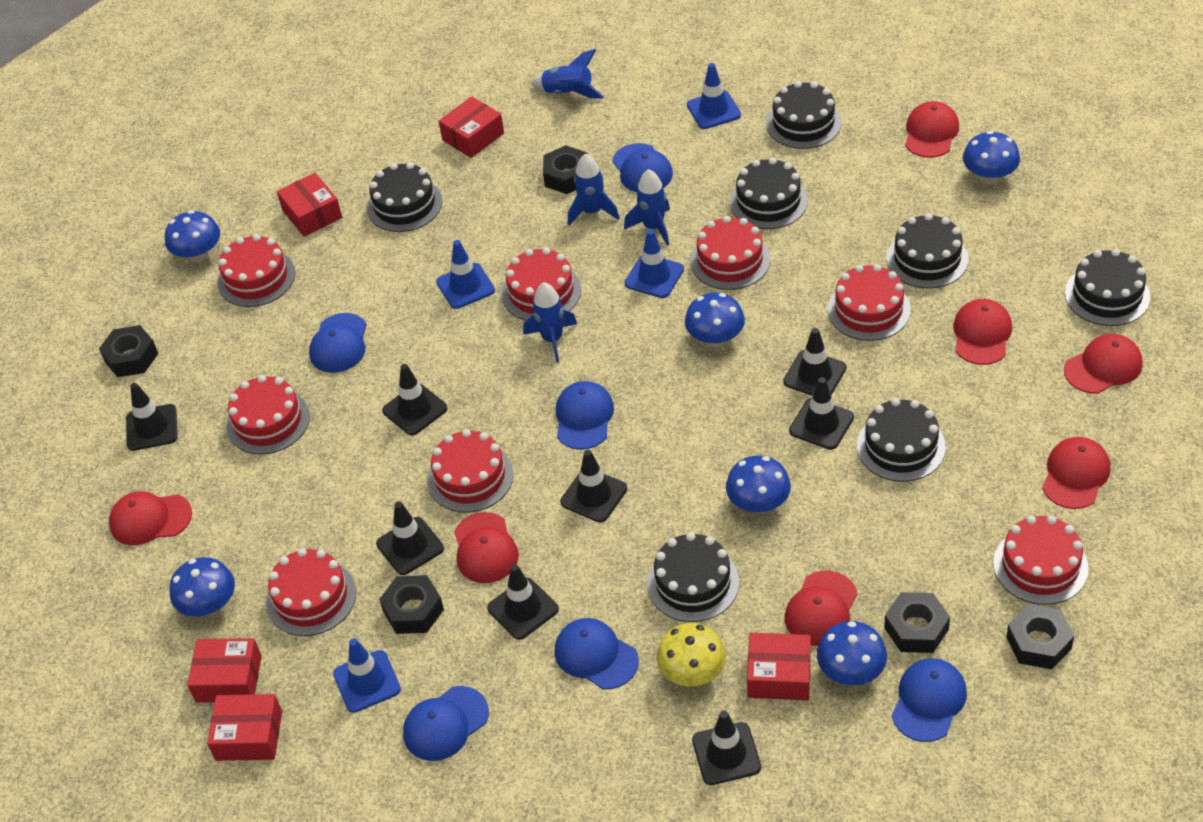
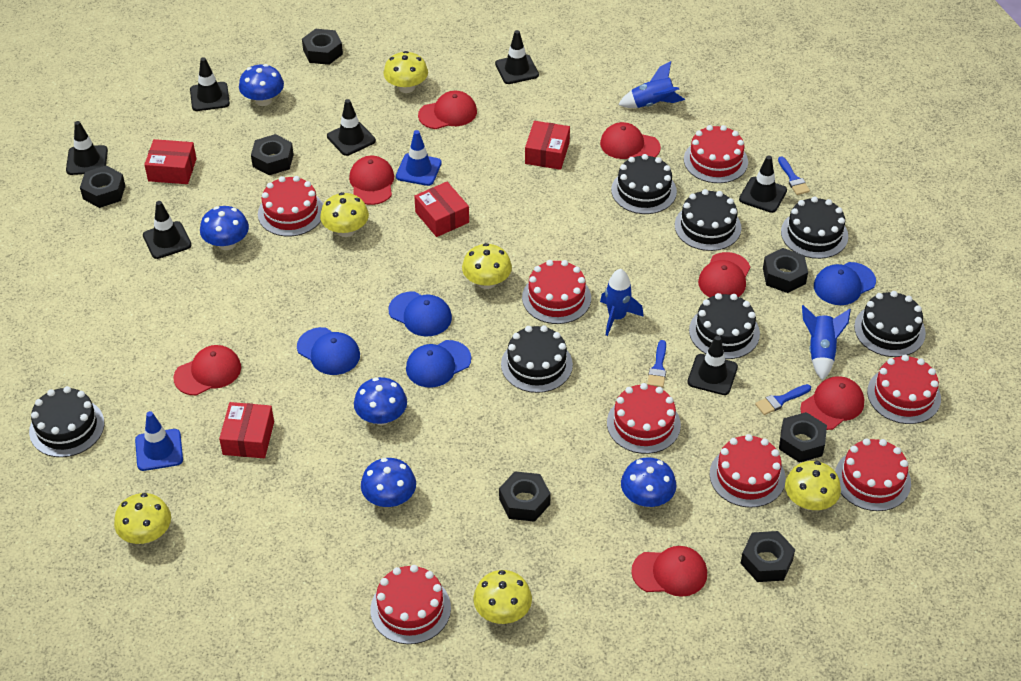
black nut: [99,325,158,377] [379,575,444,634] [543,145,588,194] [884,592,950,653] [1006,604,1074,669] = 5 -> [80,166,125,208] [251,134,294,175] [302,29,343,65] [499,471,551,522] [740,531,795,582] [763,248,808,293] [779,412,827,463] = 7
black traffic cone: [126,383,178,451] [376,501,444,575] [382,364,448,435] [487,564,559,640] [560,450,627,522] [692,711,761,785] [783,328,846,395] [789,377,854,450] = 8 -> [66,121,108,175] [143,201,191,259] [190,57,230,111] [327,99,376,156] [495,30,539,84] [687,336,738,395] [739,155,787,213] = 7
blue brush: none = 0 -> [647,340,666,388] [755,384,811,415] [778,156,810,195] = 3
blue cap: [309,313,367,373] [403,686,489,761] [555,618,639,689] [556,381,614,450] [612,143,673,192] [892,658,967,742] = 6 -> [297,327,360,375] [389,291,452,337] [406,340,471,388] [814,262,876,305] = 4
blue mushroom: [165,210,220,262] [169,557,235,617] [685,293,745,347] [726,455,791,513] [817,621,887,685] [963,131,1020,184] = 6 -> [200,206,249,250] [239,64,284,106] [354,377,407,425] [361,458,416,507] [621,457,676,507] = 5
blue rocket: [523,282,577,363] [531,49,604,99] [568,154,620,225] [624,169,670,246] = 4 -> [600,269,644,336] [618,61,685,108] [802,305,851,381] = 3
blue traffic cone: [333,638,401,713] [436,240,495,309] [625,230,684,298] [687,63,741,129] = 4 -> [135,411,183,471] [396,130,442,186] = 2
red box: [187,638,262,703] [207,694,282,761] [277,173,342,237] [439,97,504,158] [747,633,811,700] = 5 -> [144,139,196,184] [219,402,274,458] [414,182,469,237] [525,121,570,170] = 4
yellow mushroom: [657,623,726,687] = 1 -> [114,493,171,544] [320,192,369,237] [383,51,428,93] [462,243,512,289] [473,570,532,624] [785,461,841,510] = 6

